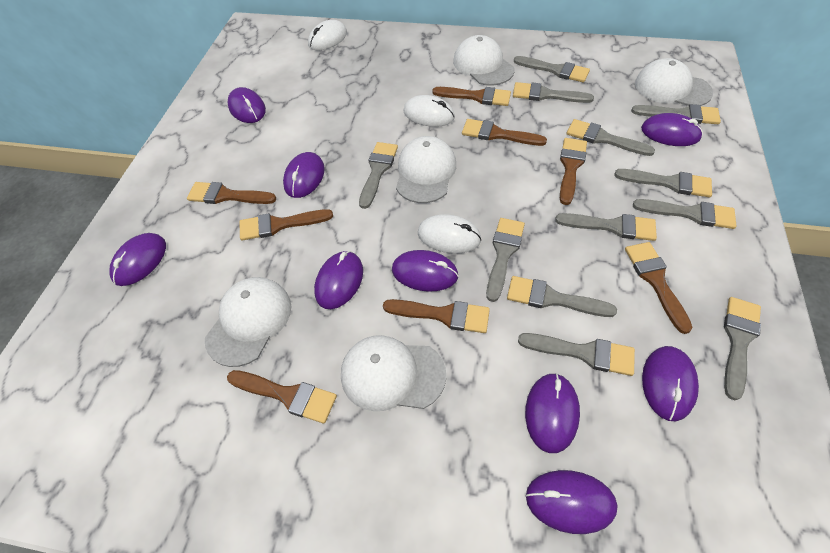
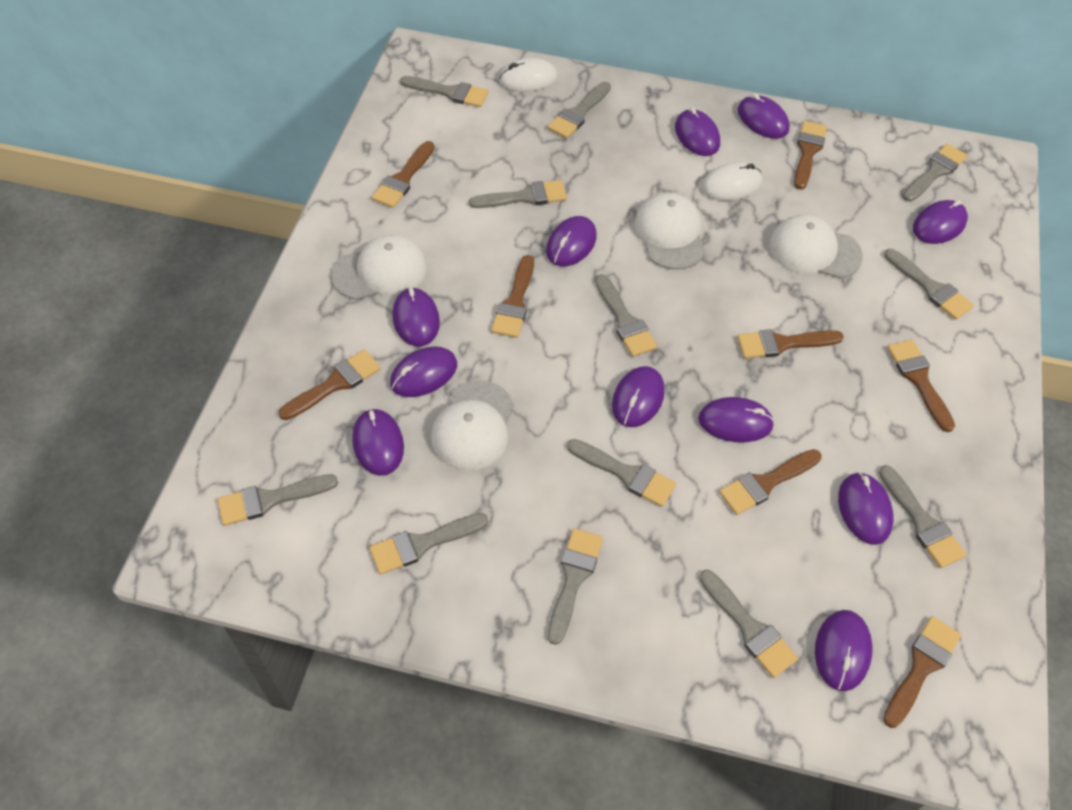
purple mouse: [109,233,166,286] [227,87,266,123] [283,152,325,198] [314,251,363,309] [392,250,458,292] [525,373,580,453] [526,470,618,534] [641,113,703,146] [642,346,699,421] = 9 -> [352,408,404,476] [390,346,457,397] [392,287,440,346] [546,216,597,266] [612,366,665,427] [675,107,720,156] [698,397,775,442] [738,94,789,139] [815,610,873,691] [838,472,894,545] [913,200,968,244] = 11
white cap: [205,277,291,367] [341,335,446,411] [396,136,456,203] [453,35,515,86] [635,58,713,106] = 5 -> [331,234,427,300] [431,380,514,471] [634,193,706,269] [769,214,863,278] = 4
white mouse: [308,20,347,50] [403,95,455,127] [418,214,482,254] = 3 -> [499,58,557,92] [702,162,762,201] = 2

